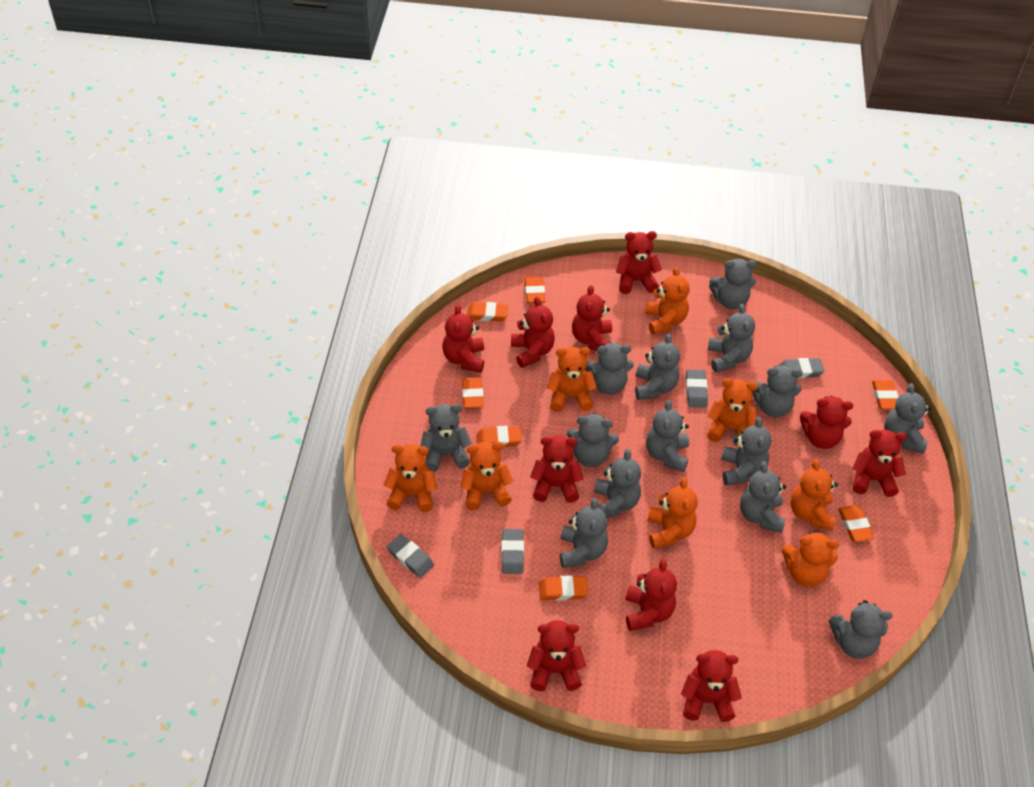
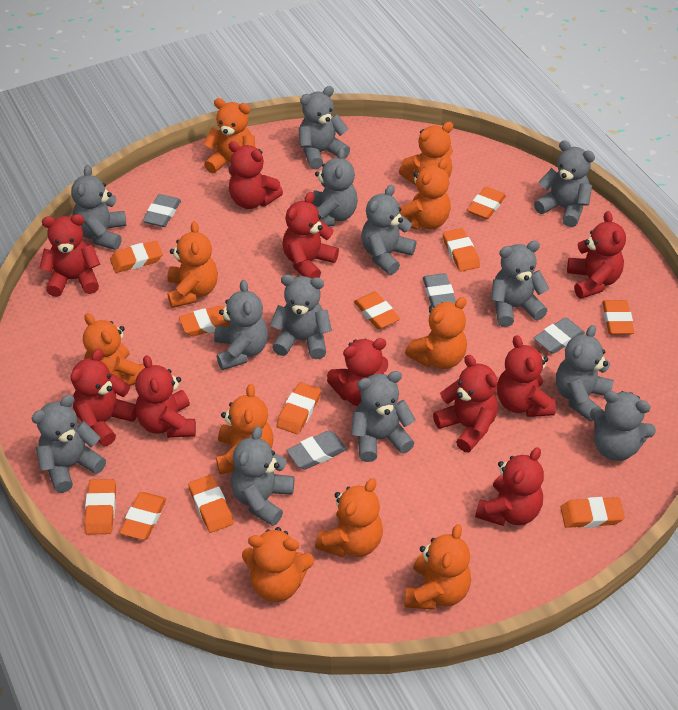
grey teddy bear: [420,404,472,472] [560,498,608,568] [567,413,619,467] [585,342,634,395] [594,449,641,518] [635,333,680,400] [646,400,689,472] [708,304,755,372] [709,259,757,309] [721,417,771,486] [740,461,786,533] [753,365,803,417] [829,600,893,659] [884,383,931,454] = 14 -> [32,395,106,493] [71,165,126,250] [214,280,268,370] [231,426,294,526] [270,275,332,359] [299,86,350,169] [312,148,358,226] [351,371,416,462] [361,185,416,275] [491,241,549,327] [534,140,595,227] [556,325,614,421] [590,391,656,461] = 13
orange eraser: [462,378,484,408] [467,302,508,322] [477,426,522,447] [524,277,546,303] [539,575,589,601] [838,505,874,542] [872,380,899,409] = 7 -> [84,479,116,535] [110,241,163,273] [119,492,166,540] [179,306,230,336] [188,475,234,533] [276,382,321,434] [354,292,400,329] [443,228,480,272] [467,187,506,219] [561,497,625,528] [602,300,634,334] = 11
orange teddy bear: [384,444,437,512] [461,442,514,510] [547,347,597,412] [645,267,690,335] [647,477,698,549] [707,378,758,442] [782,530,839,587] [791,459,838,531] = 8 -> [83,313,144,386] [167,221,218,308] [203,98,255,173] [216,384,273,474] [242,527,314,602] [315,478,383,557] [399,122,453,185] [400,158,451,230] [405,297,467,369] [405,524,471,610] = 10

